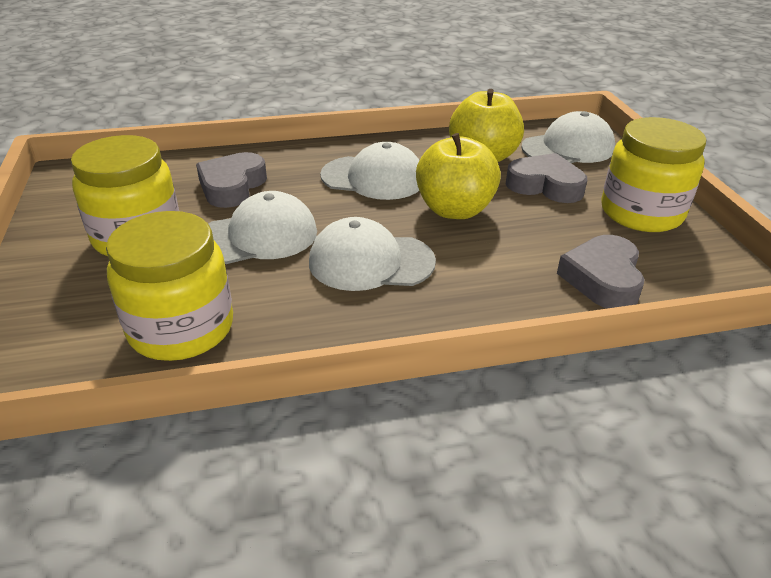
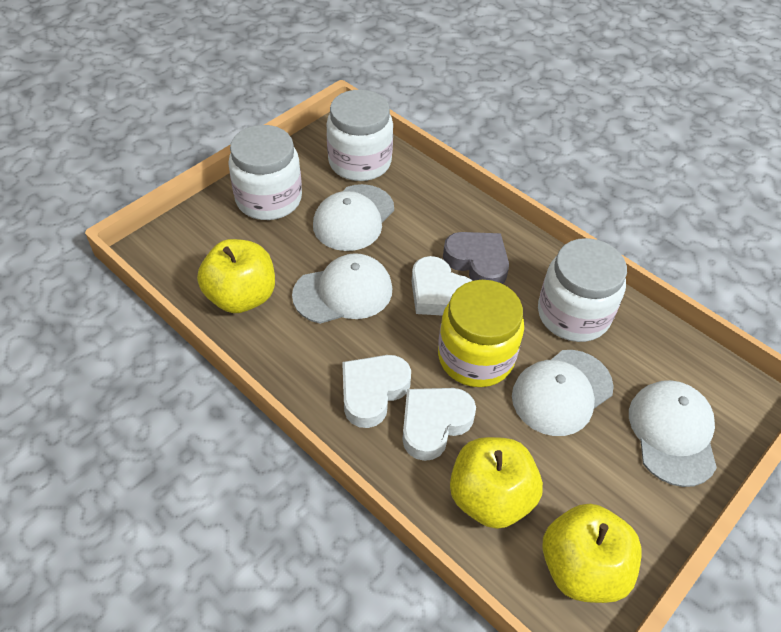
grey heart: [196,152,267,208] [506,153,587,203] [557,235,645,308] = 3 -> [443,232,509,284] = 1
white heart: none = 0 -> [342,355,411,428] [402,388,476,461] [412,256,472,316] = 3
white jar: none = 0 -> [228,125,302,220] [326,90,393,181] [538,238,627,342] = 3
yellow apple: [416,133,501,219] [449,89,524,162] = 2 -> [197,239,275,313] [450,437,543,529] [542,504,641,603] = 3
yellow jar: [71,135,179,256] [106,211,233,361] [601,117,706,232] = 3 -> [438,280,524,387] = 1

